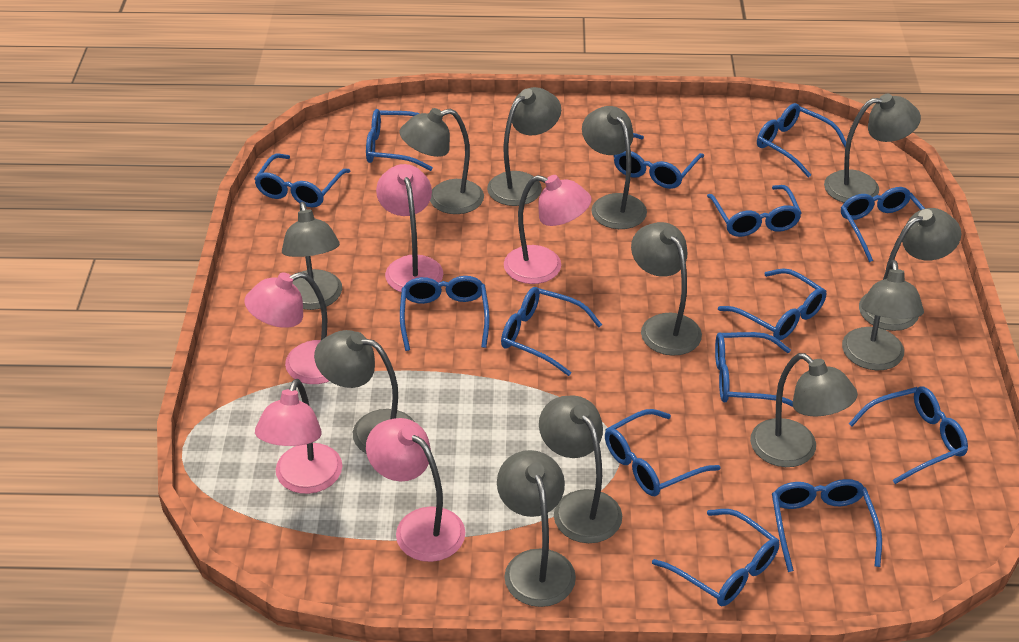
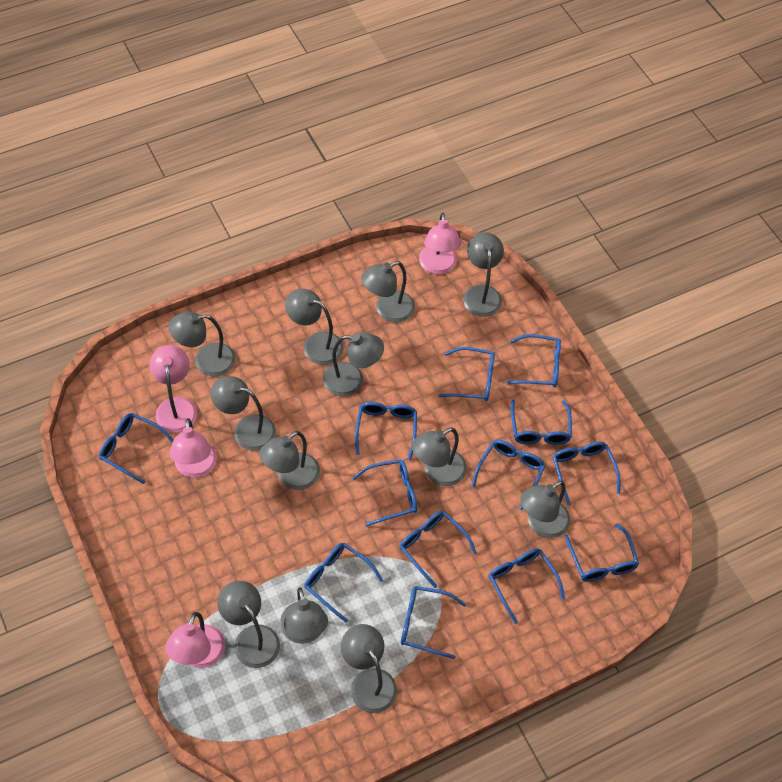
blue glasses: [254,154,350,207] [366,109,433,171] [400,276,490,351] [501,287,602,376] [605,409,721,496] [614,133,704,189] [652,509,779,606] [707,185,802,237] [715,332,793,407] [718,268,826,340] [757,103,846,178] [772,479,882,572] [841,187,925,262] [848,386,968,484] = 14 -> [99,413,173,484] [304,543,383,622] [352,459,417,526] [355,402,417,460] [400,511,477,588] [401,586,466,659] [438,347,495,401] [472,440,545,510] [489,549,565,624] [506,334,561,387] [511,400,572,445] [552,442,620,505] [565,523,639,582] = 13
pink lamp: [244,272,329,384] [255,379,342,494] [366,418,465,562] [376,164,443,292] [504,175,592,284] = 5 -> [150,345,197,433] [165,612,225,668] [169,418,217,478] [419,213,461,274] = 4

